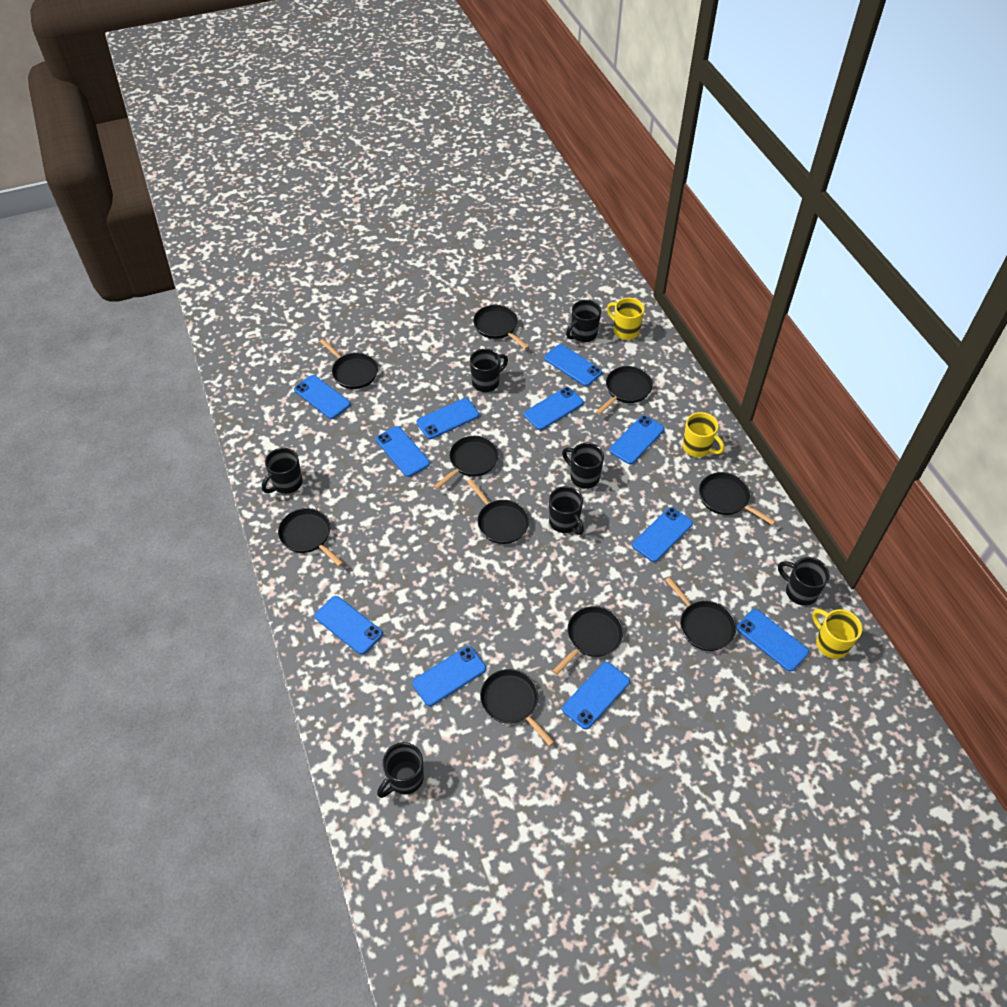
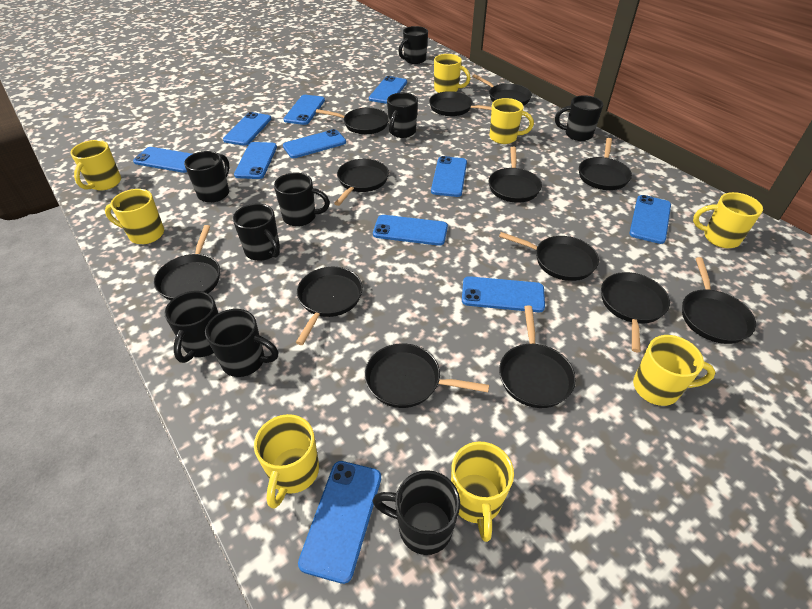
black mug: [262,448,303,494] [377,742,424,798] [470,349,508,392] [549,486,584,535] [562,443,604,489] [566,300,601,342] [778,557,830,606] = 7 -> [165,291,218,363] [184,151,229,203] [205,309,278,377] [233,204,280,261] [274,173,330,226] [373,470,460,555] [387,93,418,138] [399,26,428,64] [555,95,603,141] = 9
black pan: [278,508,343,566] [320,339,378,389] [434,436,499,490] [467,479,529,544] [473,305,529,349] [480,669,554,746] [552,606,623,675] [596,366,653,415] [665,577,736,651] [699,472,776,525] = 10 -> [154,225,220,301] [296,267,363,345] [316,108,388,134] [334,159,389,206] [365,343,489,408] [429,91,492,116] [472,74,532,106] [489,147,542,203] [499,232,599,281] [499,306,576,408] [579,138,632,190] [601,272,670,352] [682,257,756,344] = 13
yellow mug: [607,298,645,340] [683,412,725,457] [812,609,862,659] = 3 -> [70,140,121,191] [105,189,164,244] [254,414,319,509] [434,54,471,93] [451,442,514,542] [490,98,534,144] [633,335,716,406] [693,192,763,248] = 8

